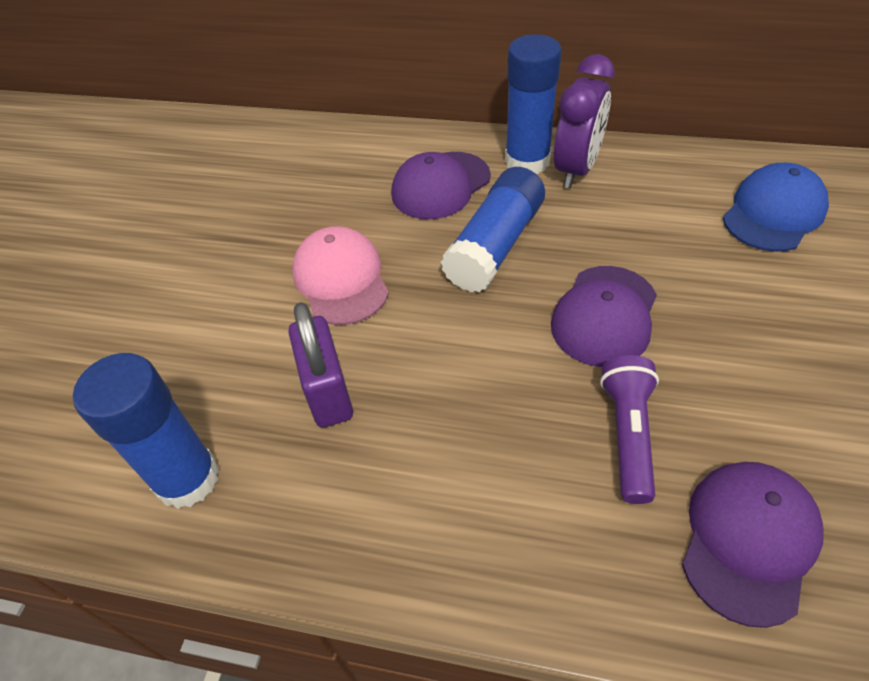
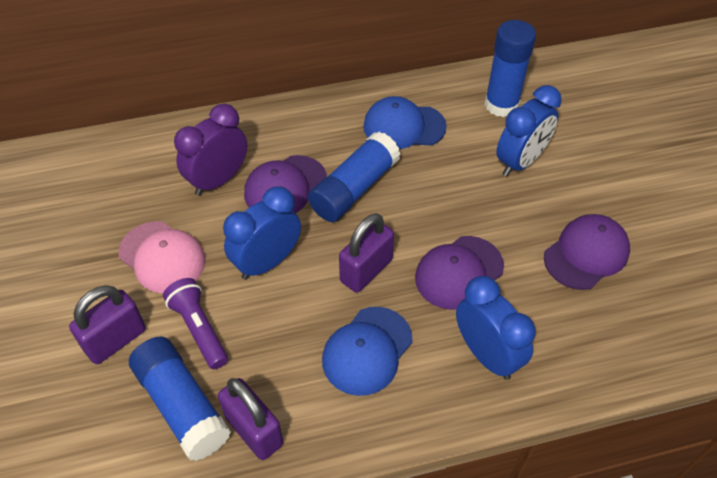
blue cap: [723,163,829,252] = 1 -> [322,307,412,396] [363,96,447,149] = 2
blue clock: none = 0 -> [223,186,301,280] [456,276,536,380] [496,85,562,177] = 3
purple padlock: [288,302,353,428] = 1 -> [69,285,146,364] [218,378,283,460] [339,213,394,293] = 3

